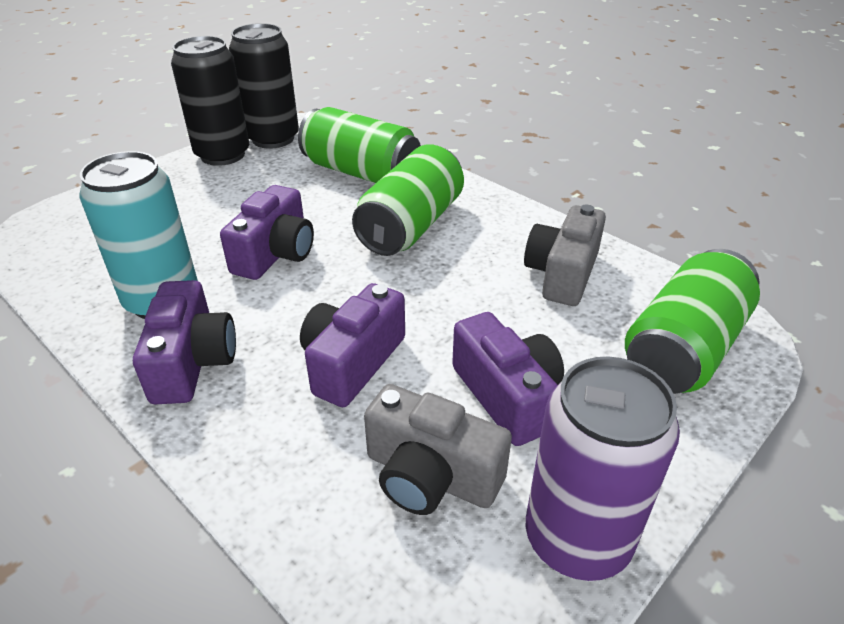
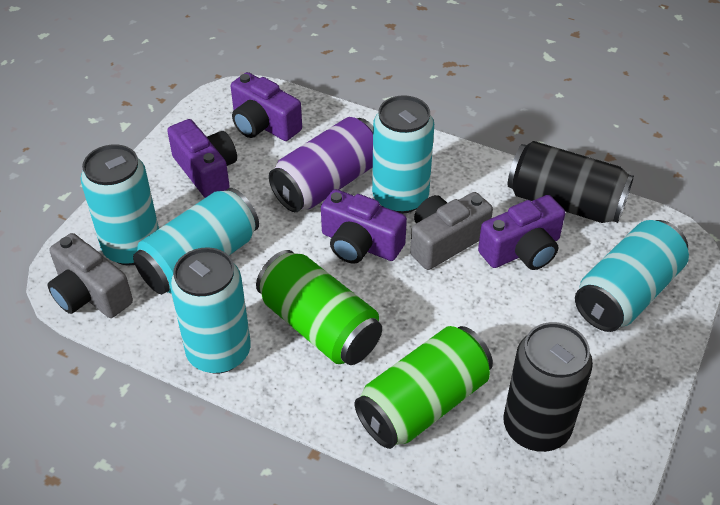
green can: [298,107,421,183] [352,144,464,256] [625,249,760,394] = 3 -> [256,250,382,365] [355,326,493,449] = 2
turquoise can: [80,151,198,319] = 1 -> [81,144,159,265] [133,188,259,294] [170,247,251,374] [372,95,434,214] [575,220,689,332] = 5

